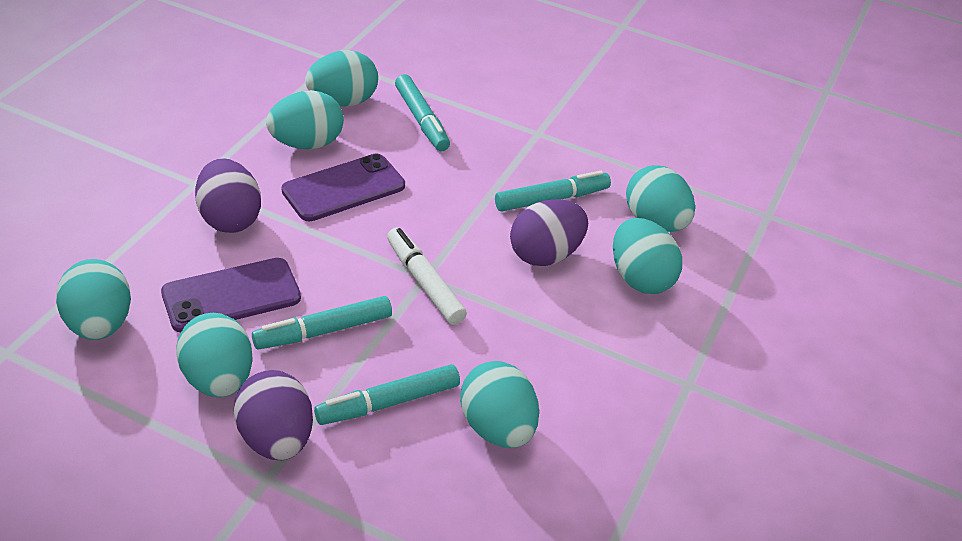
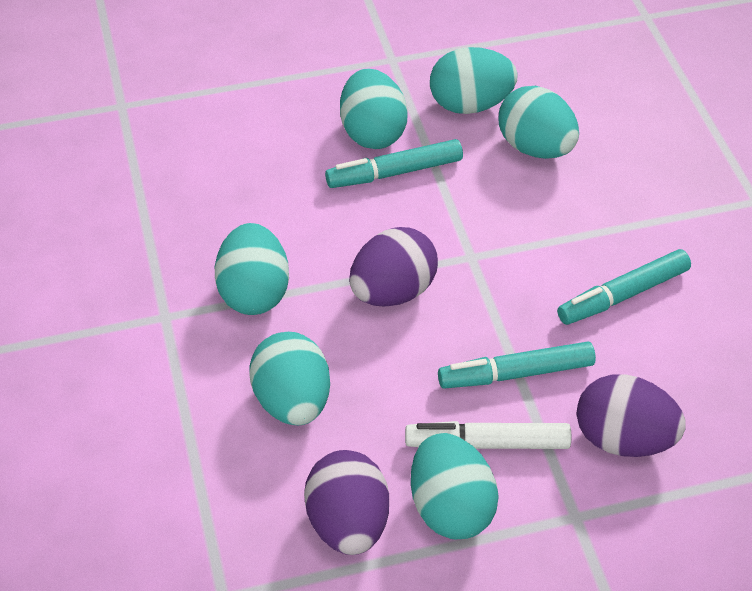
purple phone: [161,258,301,332] [281,154,405,221] = 2 -> none = 0
turquoise egg: [56,259,131,340] [176,313,253,397] [266,90,344,149] [305,50,378,107] [460,361,539,448] [613,218,682,294] [626,165,695,232] = 7 -> [215,223,289,315] [249,332,330,425] [340,69,408,149] [411,433,499,539] [430,47,518,114] [499,86,579,159] = 6
turquoise marker: [252,296,392,350] [314,364,460,425] [395,74,450,151] [495,171,611,211] = 4 -> [325,139,463,188] [438,341,596,389] [557,249,691,325] = 3

